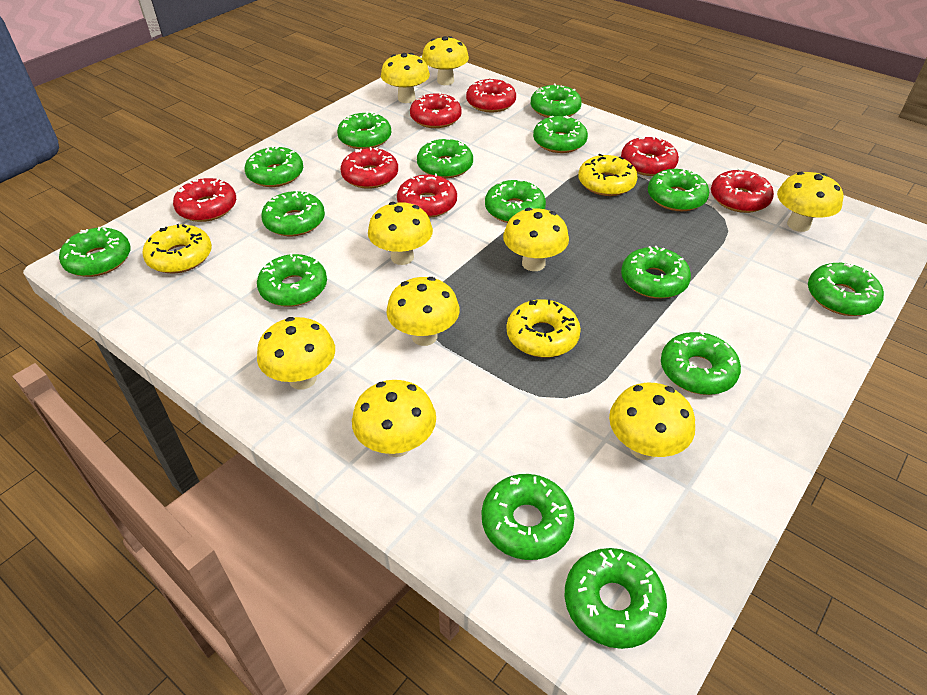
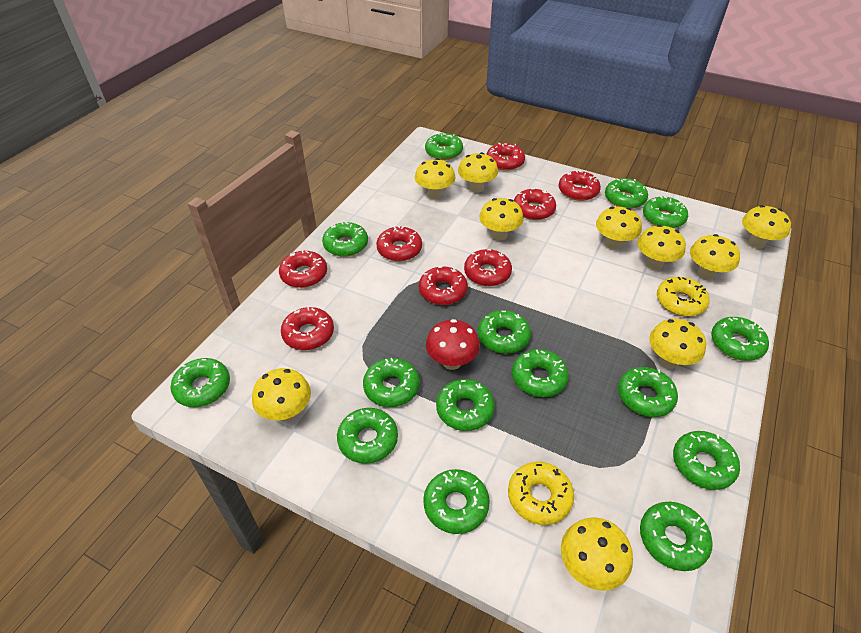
red donut: [173,178,236,222] [340,147,398,189] [397,174,457,218] [410,92,462,128] [466,78,516,112] [621,136,679,176] [711,168,774,213] = 7 -> [279,250,327,288] [281,307,334,350] [376,226,422,261] [419,266,468,305] [464,249,512,286] [486,143,525,171] [514,188,556,220] [559,170,601,201] = 8
red mushroom: none = 0 -> [426,319,480,370] = 1
yellow donut: [142,224,212,273] [507,299,581,358] [578,154,638,196] = 3 -> [508,462,574,525] [657,277,709,317] = 2
yellow mushroom: [257,317,335,390] [352,380,436,457] [368,202,433,265] [381,53,430,103] [387,277,460,346] [422,36,469,85] [503,208,569,271] [609,383,695,460] [777,172,843,232] = 9 -> [252,368,311,421] [415,158,455,199] [458,152,498,193] [479,198,523,241] [561,517,633,591] [596,207,642,250] [637,225,686,270] [649,319,706,369] [690,234,740,280] [742,205,791,249] = 10

